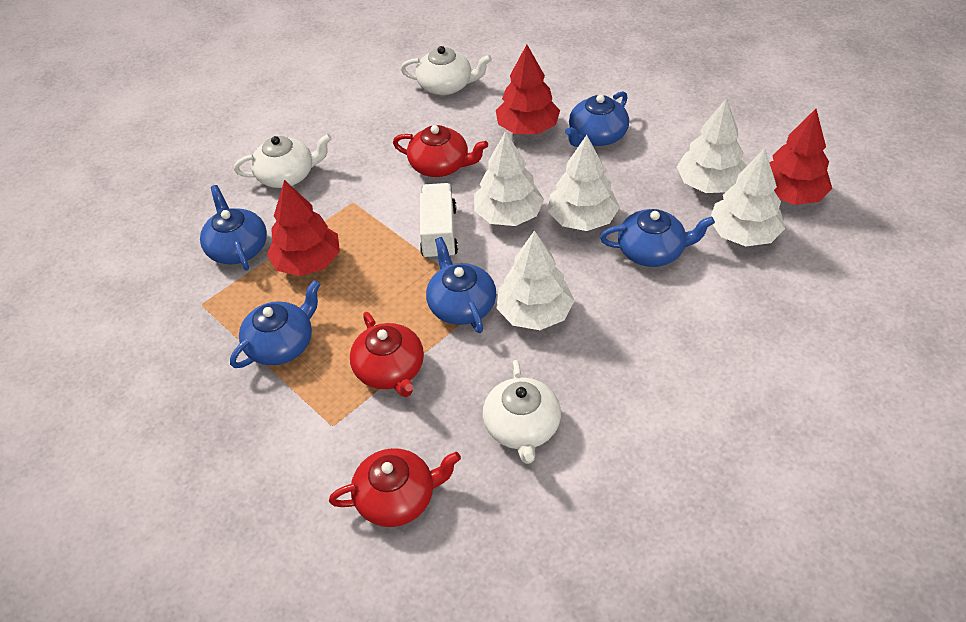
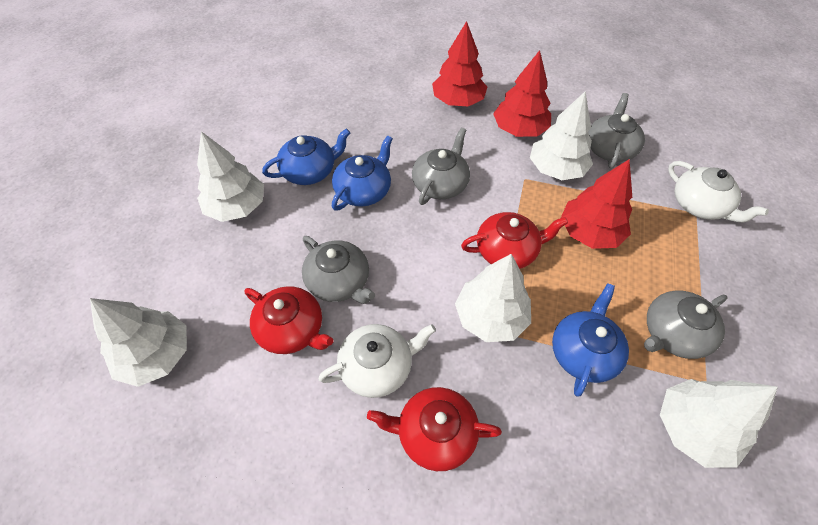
blue teapot: [200,185,267,271] [230,280,320,368] [426,237,496,333] [565,91,629,147] [600,209,715,267] = 5 -> [262,128,350,185] [332,135,393,211] [552,283,629,397] = 3
grey teapot: none = 0 -> [302,236,375,304] [412,128,470,205] [588,93,645,168] [644,290,727,359] = 4
white teapot: [234,134,332,188] [401,46,492,95] [483,360,561,464] = 3 -> [318,324,436,398] [668,161,769,223] = 2
white truck: [420,183,458,260] = 1 -> none = 0

